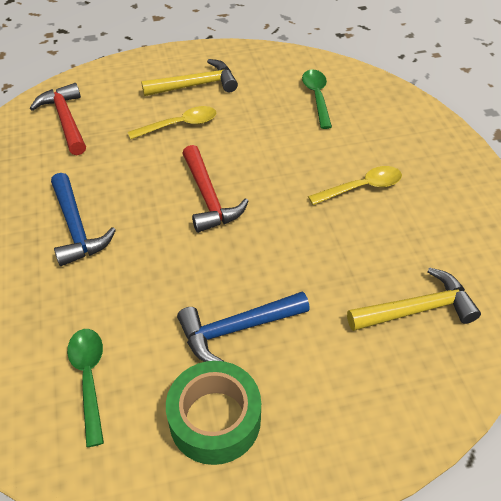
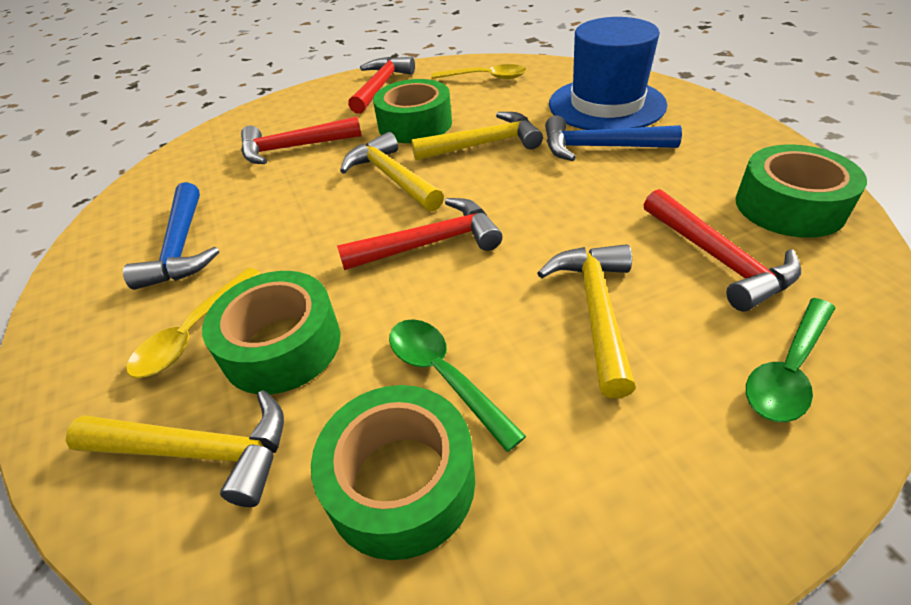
blue hat: none = 0 -> [549,17,667,130] = 1
green tape: [166,361,261,465] = 1 -> [202,271,340,394] [311,385,475,560] [373,79,452,143] [736,144,867,238] = 4
red hammer: [30,83,86,155] [182,145,249,233] = 2 -> [241,116,362,164] [337,198,502,270] [348,57,415,114] [644,189,801,311] = 4
yellow hammer: [141,59,238,96] [347,267,481,331] = 2 -> [65,390,284,507] [340,132,444,212] [411,112,543,160] [537,244,636,398] = 4

